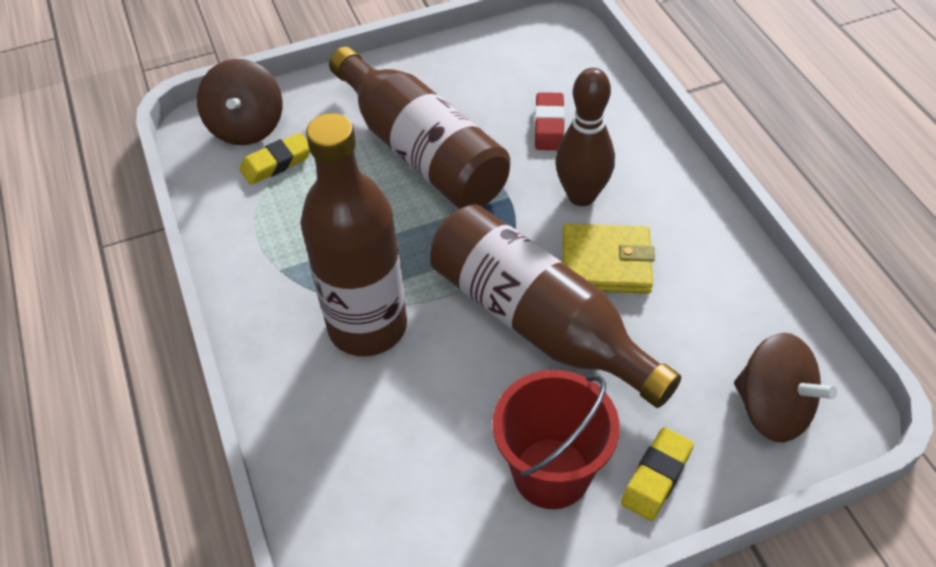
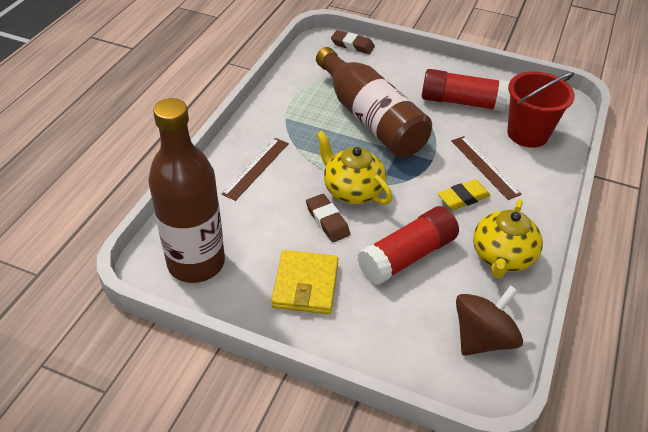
brown bottle: [301,113,407,357] [329,47,510,209] [430,204,681,408] = 3 -> [148,98,225,283] [316,47,432,157] = 2
brown bowling pin: [555,68,615,206] = 1 -> none = 0
brown eraser: none = 0 -> [306,194,350,242] [331,30,375,54] = 2
brown ruler: none = 0 -> [221,138,289,201] [451,136,522,200] = 2
brown spinning top: [197,59,282,145] [734,333,837,443] = 2 -> [456,285,523,356] = 1
red eraser: [535,92,565,150] = 1 -> none = 0
red glue stick: none = 0 -> [357,206,459,285] [422,69,510,112] = 2
yellow eraser: [240,133,310,185] [621,427,694,521] = 2 -> [438,180,491,210] = 1
yellow teapot: none = 0 -> [316,130,392,205] [473,199,543,279] = 2

